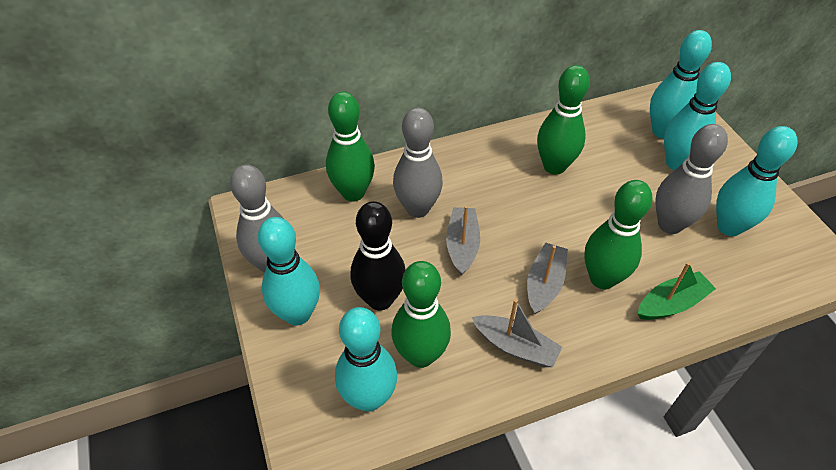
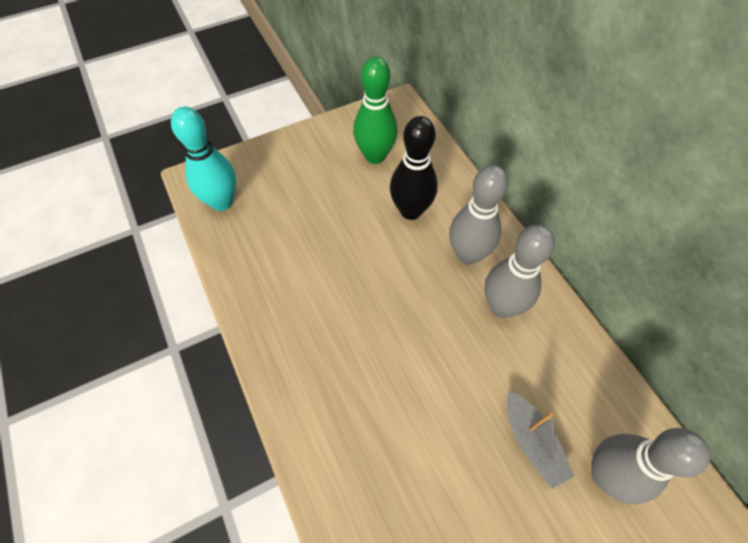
green boat: [638,262,716,320] = 1 -> none = 0
green bowling pin: [326,92,375,202] [392,261,451,368] [537,65,590,175] [584,180,653,289] = 4 -> [353,56,398,164] = 1
grey boat: [446,206,480,276] [472,299,562,367] [527,242,568,314] = 3 -> [506,391,575,489] = 1
turquoise bowling pin: [258,217,320,326] [335,307,397,412] [650,30,712,139] [664,62,731,170] [716,126,798,236] = 5 -> [171,107,236,211] = 1

